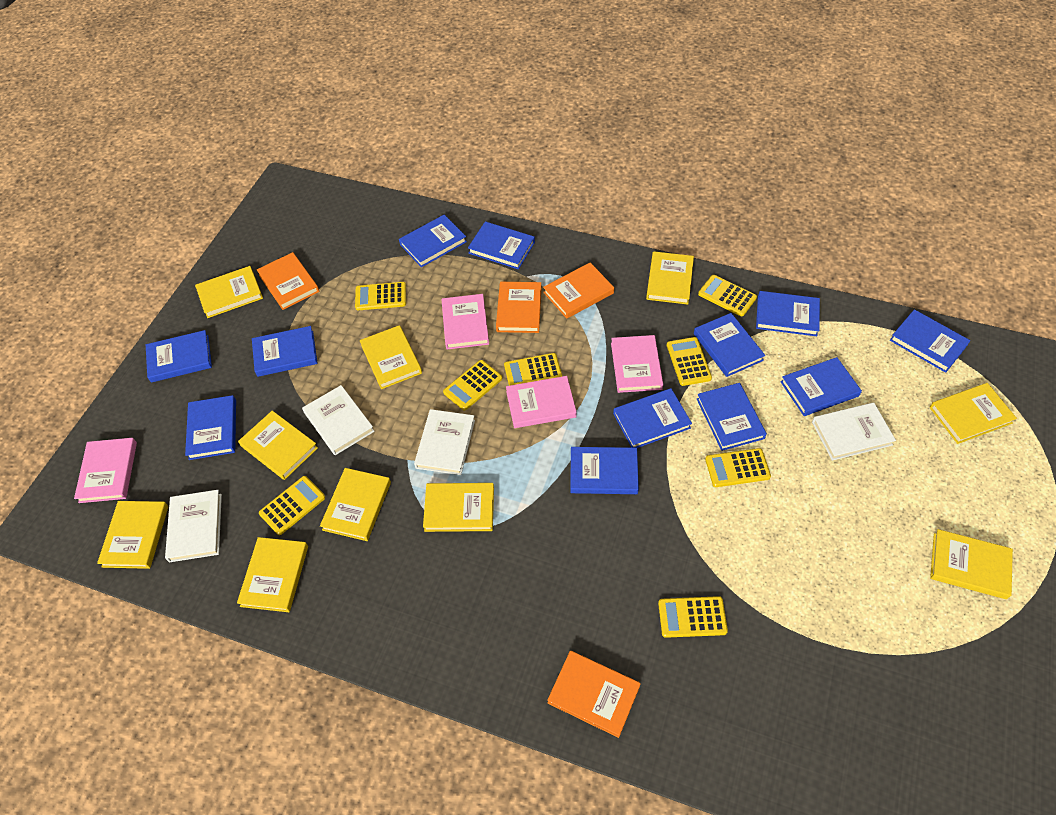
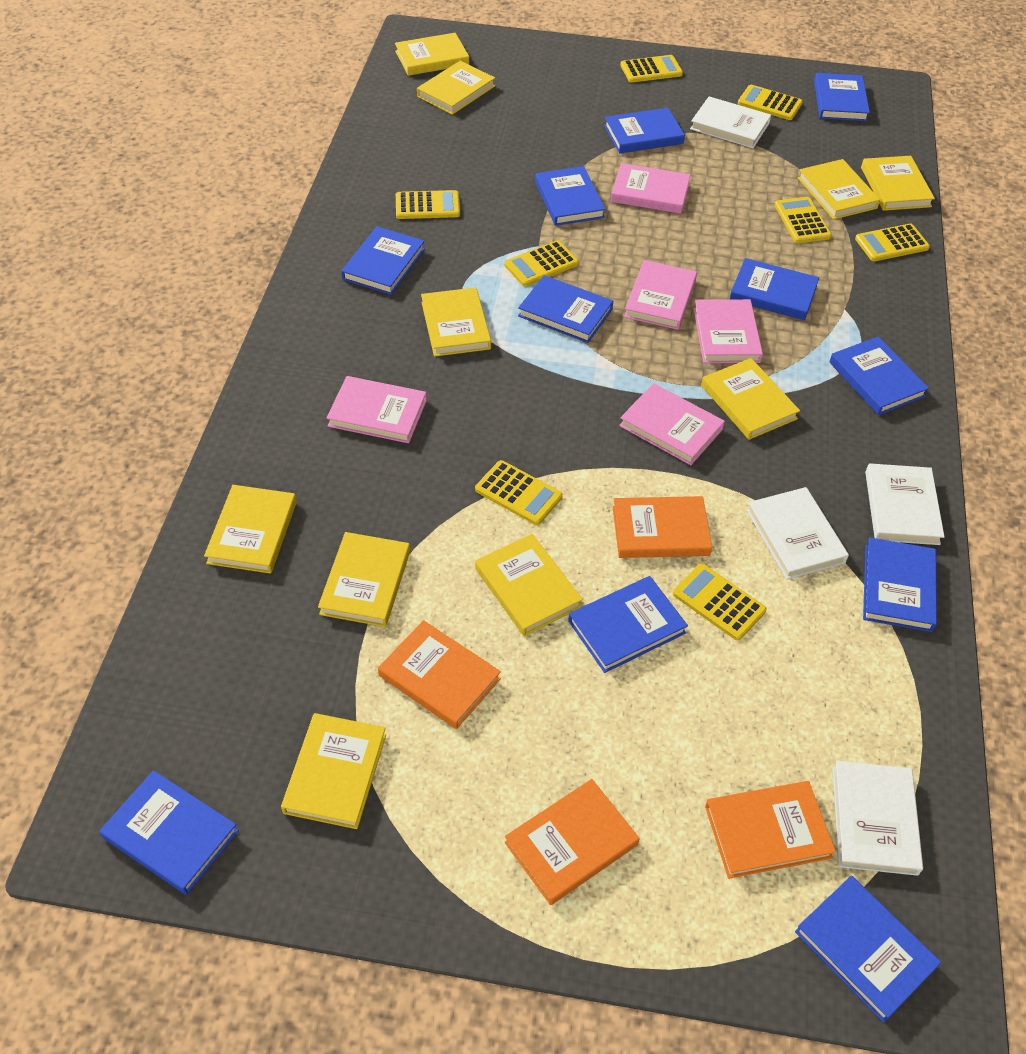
blue book: [146,330,212,383] [185,395,236,460] [252,326,318,377] [399,215,467,267] [468,221,535,269] [570,447,639,494] [613,388,692,448] [694,313,765,377] [697,383,767,451] [756,291,820,336] [781,357,862,416] [890,309,970,373] = 12 -> [99,770,239,895] [341,226,425,295] [518,275,613,343] [535,166,606,226] [568,576,688,673] [604,108,685,154] [730,258,819,320] [795,876,941,1023] [814,73,870,121] [829,336,929,415] [863,537,937,632] = 11
pink book: [74,438,137,503] [442,294,489,349] [506,376,577,428] [611,335,663,393] = 4 -> [327,376,427,443] [611,163,691,214] [619,383,725,465] [624,260,697,330] [693,299,763,363] = 5

